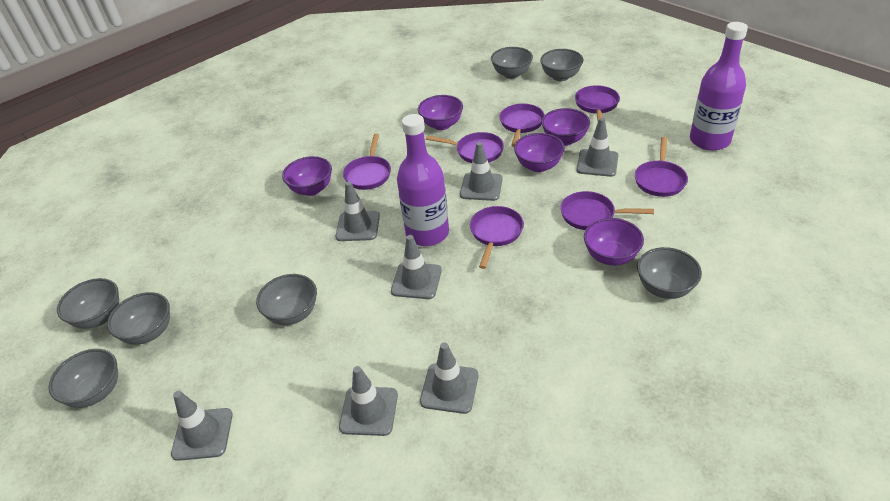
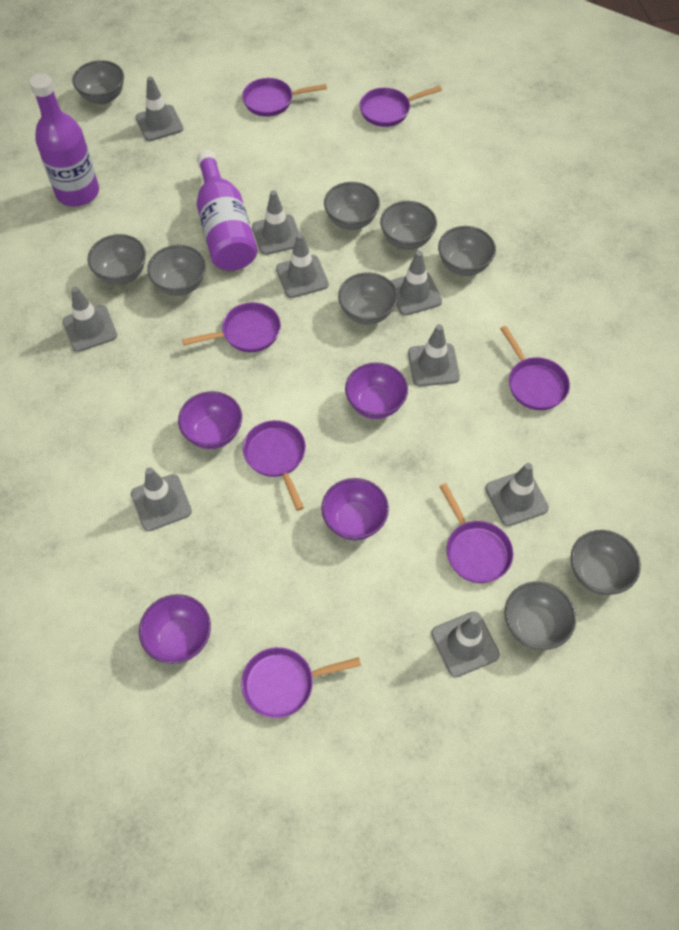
grey bowl: [49,349,118,408] [57,278,119,329] [107,292,170,345] [256,274,317,325] [491,47,533,79] [540,49,583,81] [637,247,702,299] = 7 -> [72,60,124,104] [88,234,146,285] [147,245,206,296] [324,182,380,230] [338,272,398,325] [380,201,437,250] [438,226,496,276] [504,581,576,650] [571,530,641,595] = 9
grey traffic cone: [171,391,233,461] [336,181,380,241] [339,366,398,436] [391,235,442,299] [420,342,479,414] [460,142,503,201] [577,118,618,177] = 7 -> [63,287,117,352] [131,467,192,531] [135,76,183,141] [252,190,299,255] [276,233,329,298] [390,251,442,316] [408,324,460,387] [431,612,500,677] [485,463,549,526] = 9
purple bowl: [282,156,332,196] [418,95,463,130] [514,133,565,172] [542,108,590,146] [584,218,644,266] = 5 -> [139,594,211,664] [178,391,242,449] [321,478,389,541] [345,362,408,419] = 4

